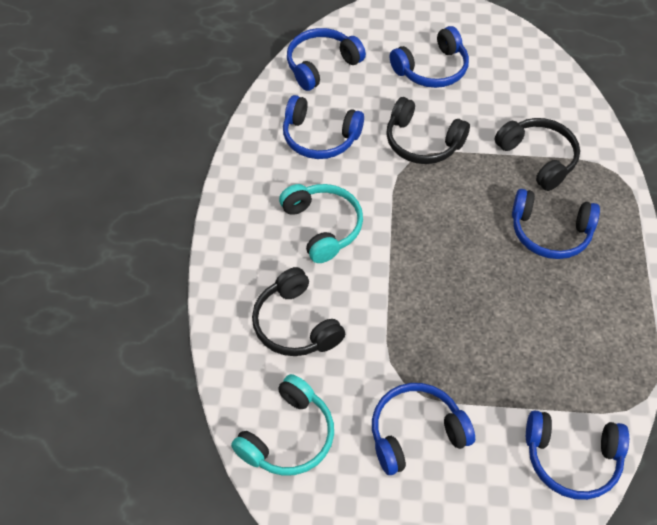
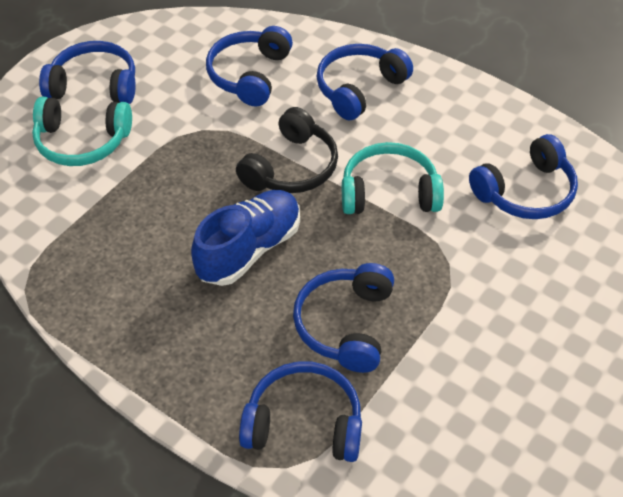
black headphones: [252,267,345,356] [386,97,470,164] [495,118,580,191] = 3 -> [236,107,338,193] = 1
blue shoe: none = 0 -> [191,190,300,286] = 1

